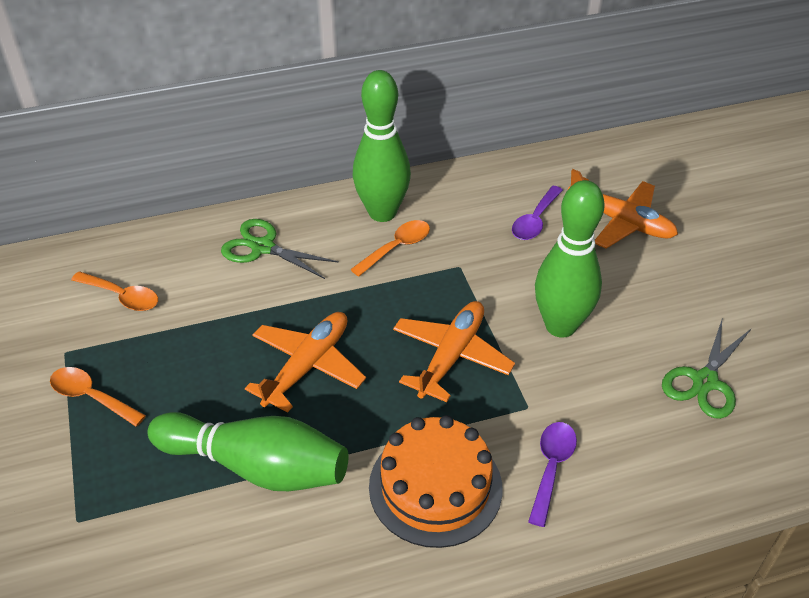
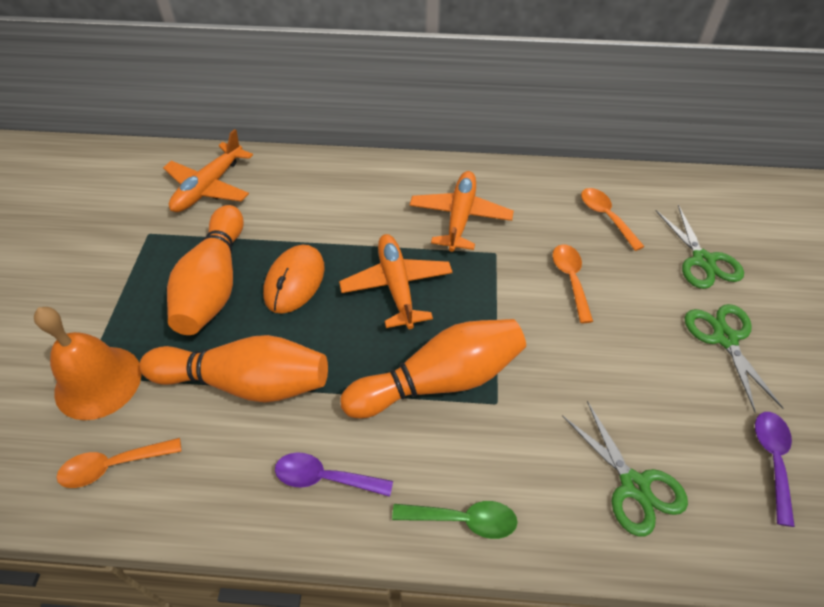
green bowling pin: [147,412,348,491] [353,70,411,222] [535,180,605,338] = 3 -> none = 0
green scissors: [221,219,339,279] [662,317,752,419] = 2 -> [562,401,688,537] [656,205,744,289] [685,304,783,413] = 3
green spoon: none = 0 -> [392,501,518,539] = 1
orange bell: none = 0 -> [34,307,142,420] = 1
orange bowling pin: none = 0 -> [139,335,328,403] [167,205,244,335] [340,319,526,418] = 3
orange cake: [369,415,503,548] = 1 -> none = 0
orange mouse: none = 0 -> [263,245,325,314] = 1

